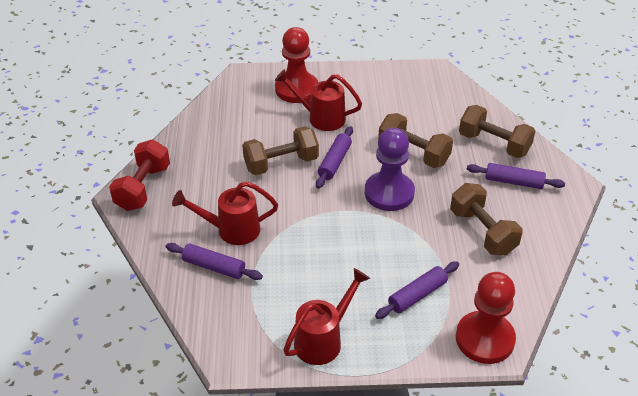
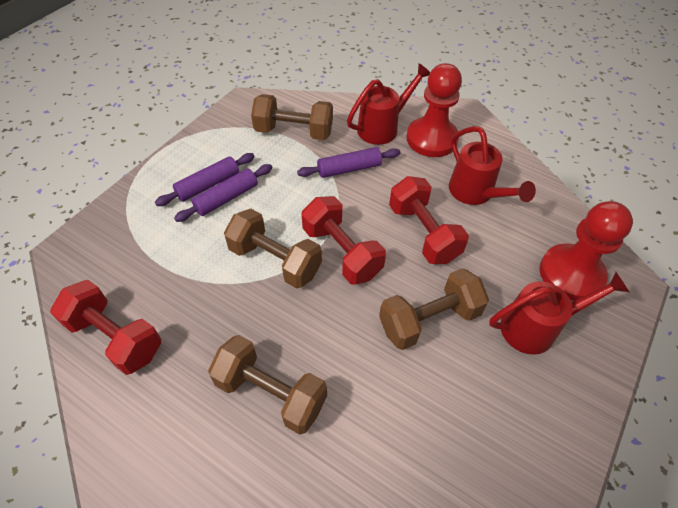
purple pawn: [365,128,415,211] = 1 -> none = 0
purple rolling pin: [166,243,263,280] [316,126,353,189] [375,261,459,319] [467,163,565,189] = 4 -> [155,153,255,206] [174,164,272,222] [297,147,400,178] = 3
red dumbbell: [109,140,170,211] = 1 -> [50,280,161,375] [302,196,386,285] [389,176,469,264] = 3

